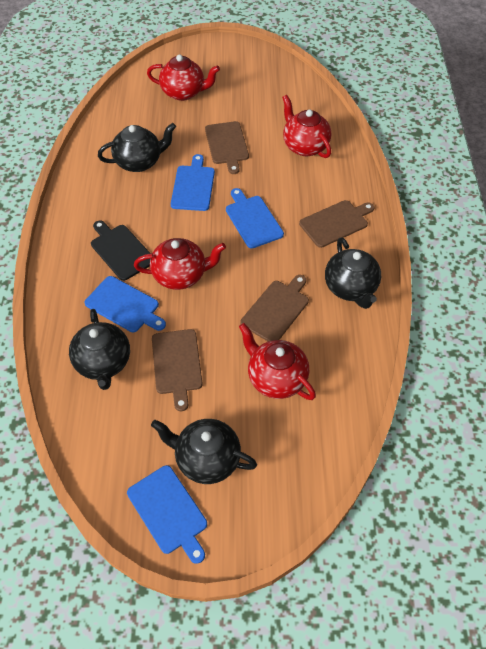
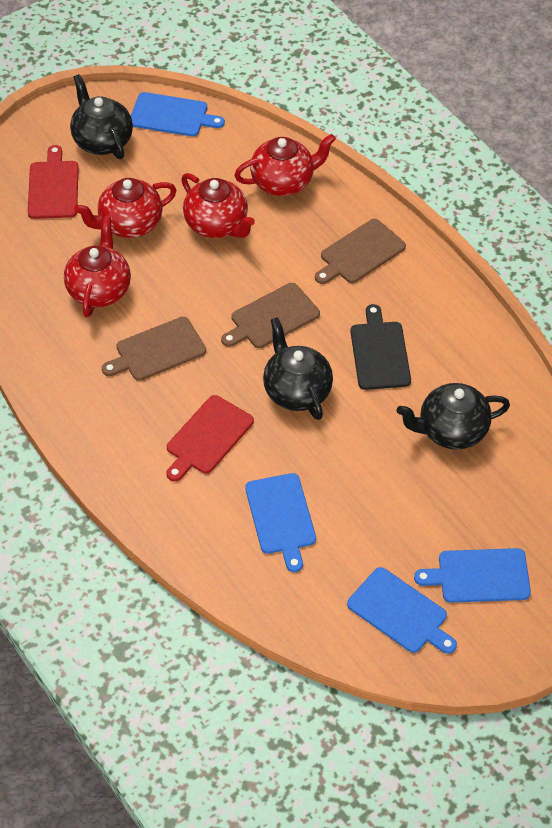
black teapot: [69,309,130,390] [98,123,176,172] [151,419,257,484] [325,238,381,309] = 4 -> [70,74,133,159] [263,317,333,420] [397,383,510,450] = 3
brown cutting board: [152,329,203,411] [205,121,249,174] [240,275,309,341] [299,200,374,248] = 4 -> [102,317,206,381] [221,283,320,348] [315,219,406,284] = 3
red cutting board: none = 0 -> [28,145,79,219] [166,395,254,482] = 2

